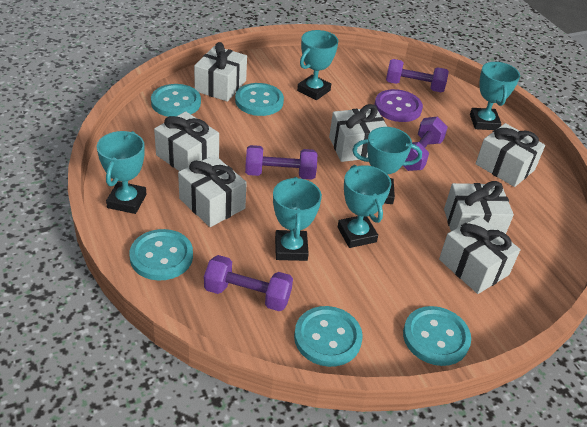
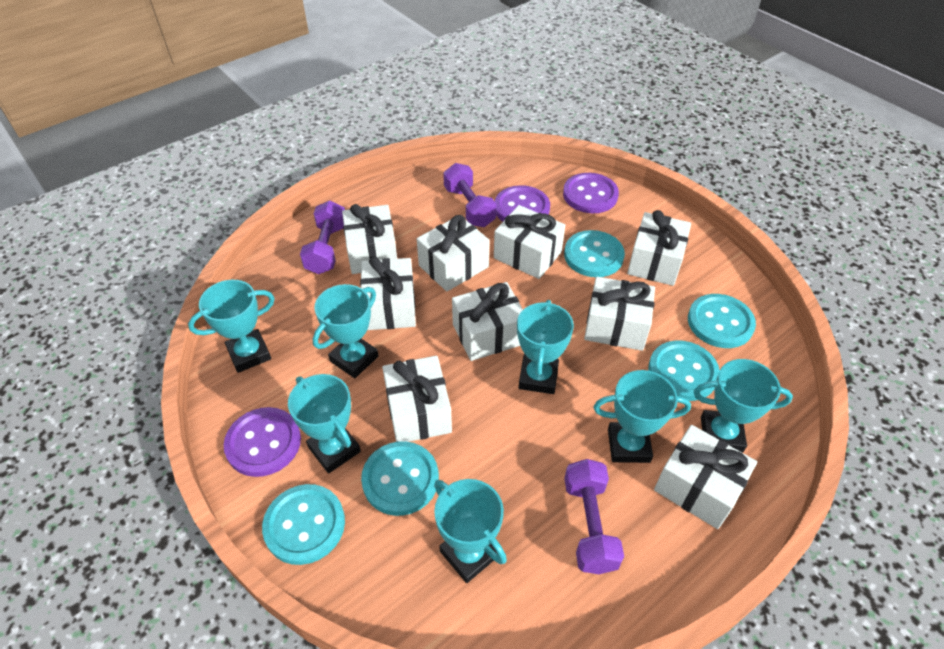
purple button: [375,89,423,122] = 1 -> [224,407,301,477] [495,185,550,222] [563,173,619,213] = 3
purple dumbbell: [204,255,293,311] [245,145,317,179] [386,59,449,93] [403,116,448,171] = 4 -> [300,201,345,274] [443,163,497,227] [564,459,624,574] = 3
turquoise trophy: [97,131,147,214] [273,177,322,261] [297,30,338,100] [338,165,391,248] [352,127,422,204] [470,62,520,130] = 6 -> [188,280,275,373] [288,374,361,473] [313,284,379,378] [434,479,507,583] [517,300,574,394] [594,370,691,463] [694,359,793,453] = 7
white gift: [154,111,219,171] [178,155,247,227] [194,42,247,102] [329,104,387,162] [439,216,520,294] [444,181,514,234] [476,123,545,187] = 7 -> [342,204,397,274] [360,256,416,330] [382,356,452,442] [417,215,490,291] [452,282,523,361] [494,205,565,279] [584,277,655,351] [627,210,691,286] [654,425,757,529] = 9

